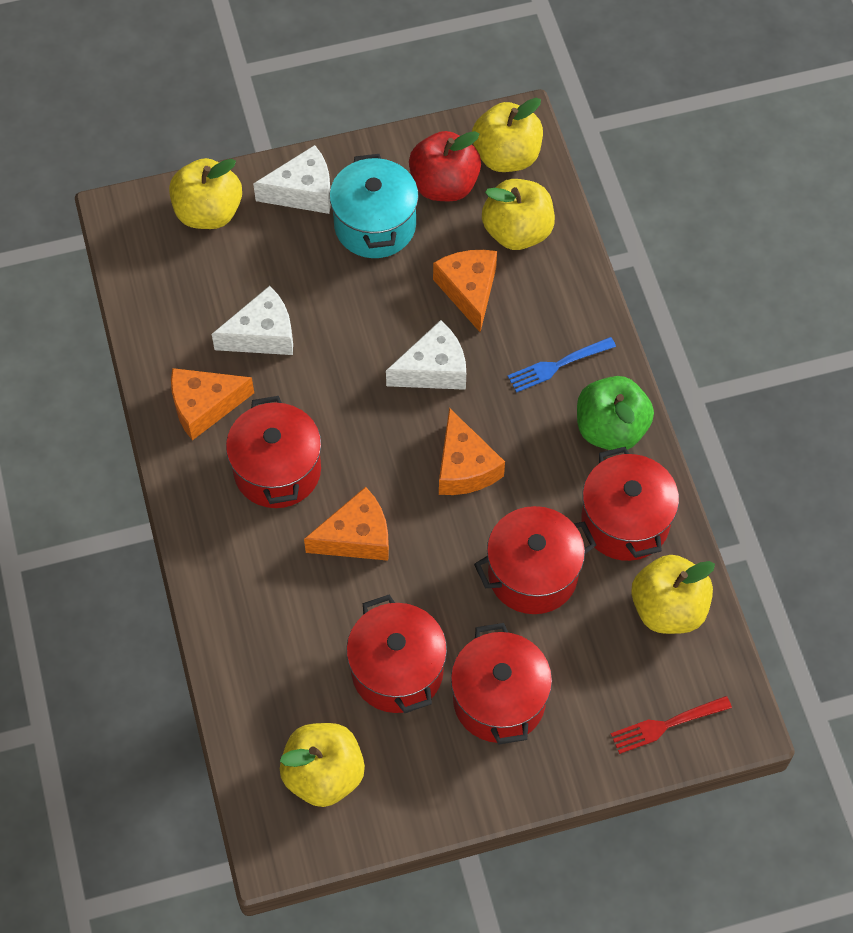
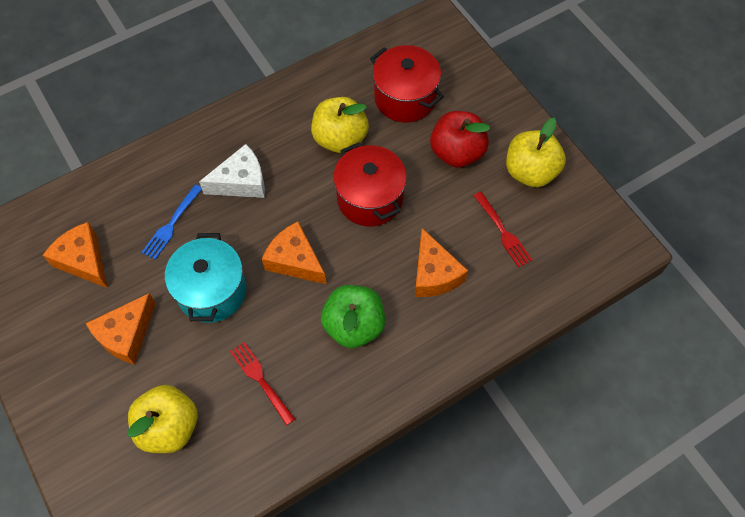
red fork: [611,696,732,754] = 1 -> [230,342,295,426] [474,192,532,268] = 2
red pot: [226,396,321,508] [346,595,447,713] [451,623,552,745] [474,506,596,614] [581,447,679,561] = 5 -> [333,142,407,226] [370,45,444,123] = 2
white cheese: [212,286,293,355] [253,145,331,214] [386,320,466,390] = 3 -> [199,144,265,198] = 1
yellow apple: [169,158,242,229] [280,723,365,807] [472,98,543,172] [482,179,555,250] [631,555,715,634] = 5 -> [127,385,198,453] [311,97,369,153] [506,118,566,187] = 3

